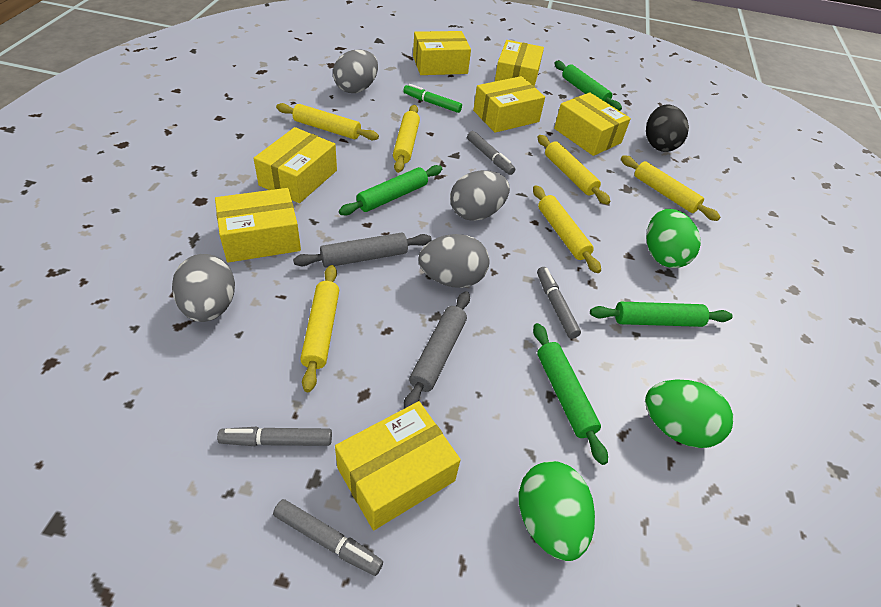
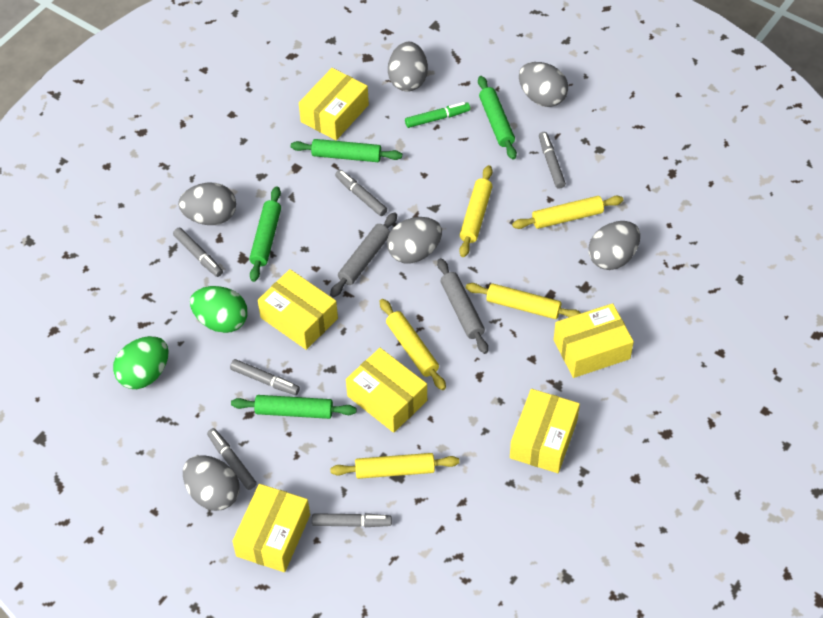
black egg: [646,105,689,152] = 1 -> none = 0
green egg: [519,461,595,561] [645,380,733,448] [646,209,701,268] = 3 -> [113,336,169,389] [190,286,248,333] = 2
grey egg: [172,254,235,322] [333,49,378,93] [418,234,490,288] [450,170,510,221] = 4 -> [178,183,236,225] [183,455,240,511] [387,217,442,264] [388,42,428,92] [519,62,568,107] [589,221,640,270] = 6
grey marker: [217,427,332,446] [273,499,383,576] [467,131,515,175] [537,267,581,339] = 4 -> [173,227,223,277] [207,428,257,490] [230,359,300,395] [312,513,392,527] [335,170,387,216] [539,132,566,189] = 6
yellow box: [215,188,301,263] [253,127,337,203] [335,401,461,530] [413,31,471,75] [473,76,545,133] [495,40,544,87] [554,92,631,156] = 7 -> [232,484,310,572] [258,269,338,350] [299,68,369,140] [346,348,427,433] [510,389,580,473] [554,303,634,378] = 6
yellow rolling pin: [276,103,379,140] [300,265,339,392] [393,105,420,173] [533,185,601,273] [537,135,611,205] [621,155,720,221] = 6 -> [330,453,459,479] [380,299,446,390] [459,165,493,257] [466,283,581,319] [512,196,623,229] = 5

